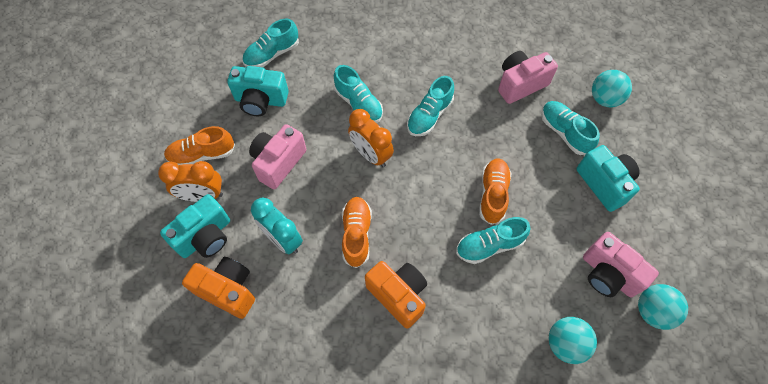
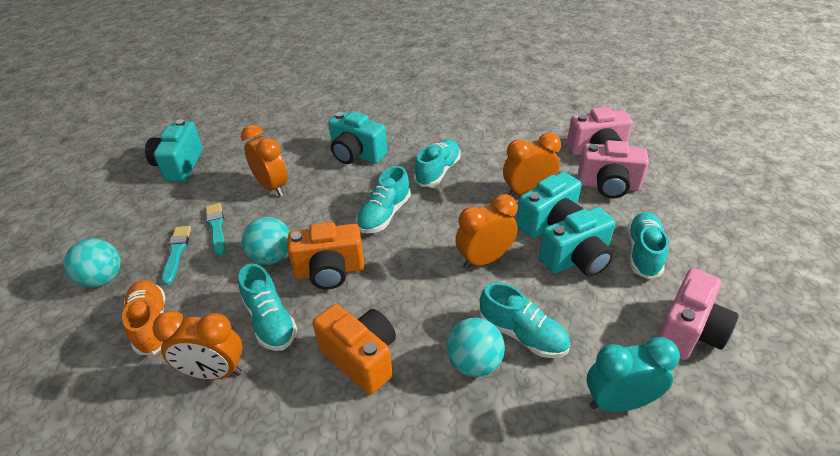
orange clock: [158,161,223,202] [348,109,394,167] = 2 -> [152,311,243,380] [241,125,288,196] [455,194,518,269] [503,133,561,197] = 4
orange shoe: [164,126,235,165] [342,197,372,268] [479,158,512,225] = 3 -> [122,280,165,355] = 1
turquoise brush: none = 0 -> [162,226,191,285] [206,203,226,255] = 2
turquoise camera: [160,194,230,258] [227,66,289,117] [576,145,640,212] = 3 -> [145,119,203,182] [328,111,387,164] [516,172,583,238] [539,207,615,276] = 4

